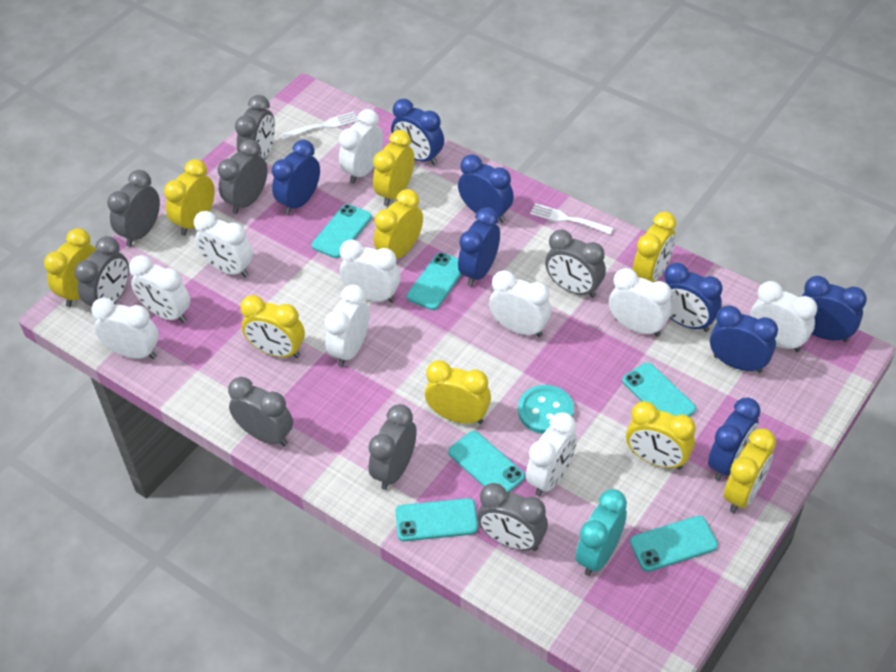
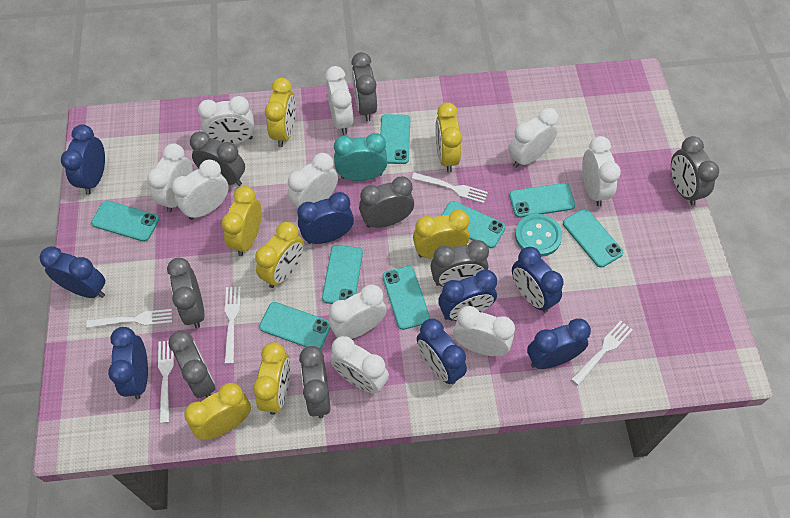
turquoise phone: [311,204,372,258] [395,498,478,541] [407,252,462,310] [448,431,525,492] [622,363,696,416] [630,516,718,572] = 6 -> [91,200,159,242] [259,302,331,349] [322,245,363,304] [380,114,410,164] [383,266,430,330] [441,201,506,248] [509,183,575,218] [563,209,623,268] = 8
white fork: [280,112,359,140] [530,203,613,235] = 2 -> [86,309,172,328] [158,341,174,423] [225,286,241,364] [412,172,488,203] [571,321,632,385] = 5
yellow clock: [44,228,96,307] [164,159,215,235] [240,295,305,358] [373,130,414,206] [374,189,423,259] [425,360,491,424] [626,401,696,470] [633,212,677,282] [724,429,776,513] = 9 -> [184,383,251,440] [222,186,261,256] [253,342,291,415] [255,222,304,288] [265,78,296,147] [413,210,470,259] [435,102,462,172] = 7

